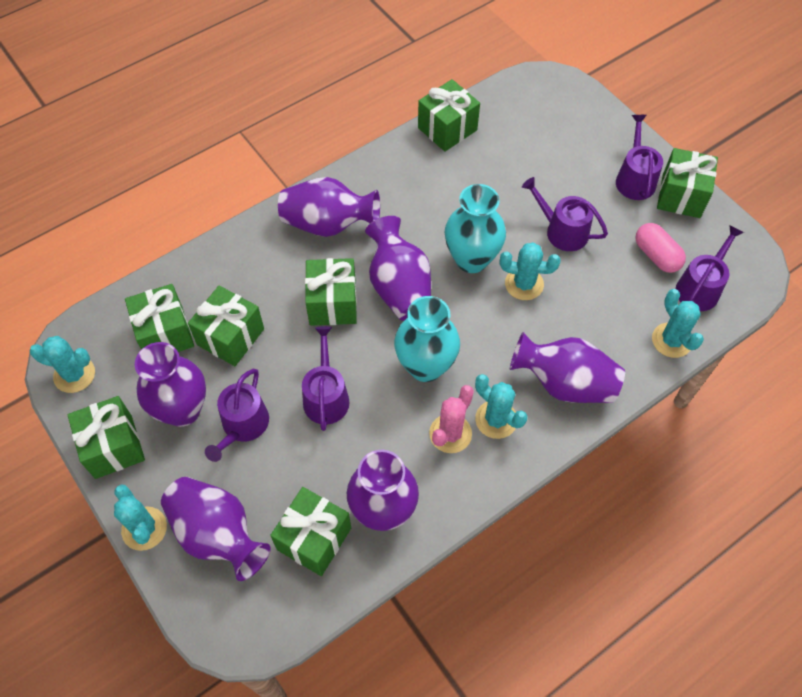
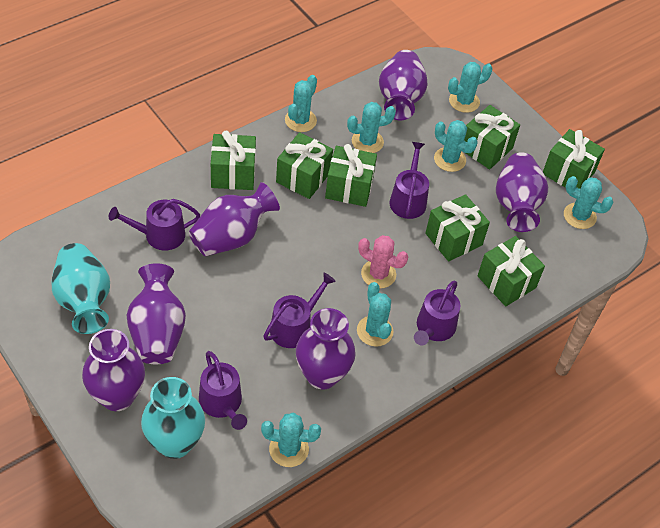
pink capsule: [635,223,686,273] = 1 -> none = 0
turquoise cactus: [29,336,95,393] [114,485,167,551] [475,374,527,439] [500,242,561,300] [652,289,704,358] = 5 -> [261,412,321,467] [285,75,317,132] [347,102,396,153] [357,282,393,347] [434,120,478,172] [448,62,493,113] [564,176,613,229] = 7

